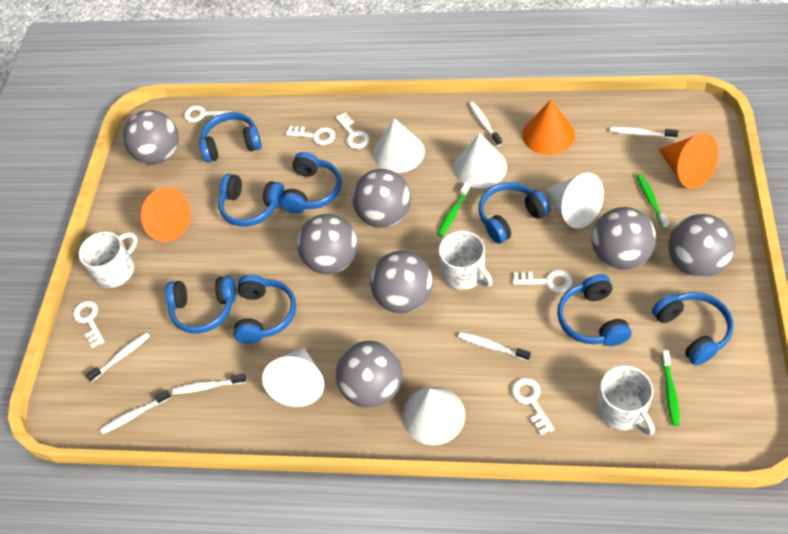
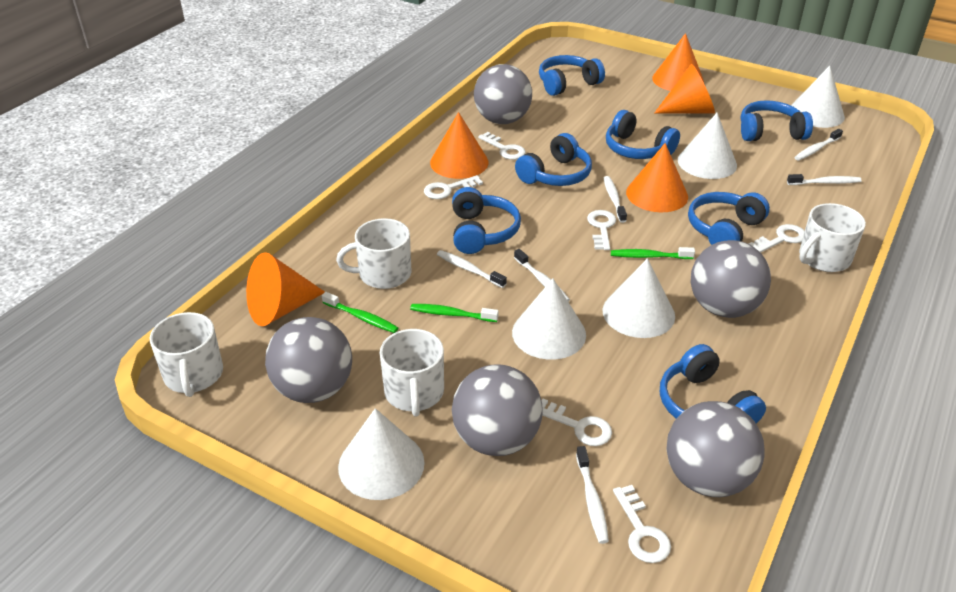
blue headphones: [165,276,236,334] [199,112,262,163] [218,174,285,227] [233,274,296,344] [280,152,342,214] [479,182,551,244] [557,274,632,346] [652,292,733,366] = 8 -> [452,187,521,254] [515,133,592,186] [539,55,605,96] [606,110,680,159] [660,344,766,423] [688,192,770,245] [741,100,813,141] = 7
grey ball: [123,110,179,165] [297,214,358,274] [336,341,402,408] [352,169,411,228] [370,251,433,313] [592,207,656,270] [668,214,735,278] = 7 -> [265,317,352,403] [452,364,543,456] [474,64,532,124] [666,401,765,497] [691,240,771,318] = 5
orange cone: [141,187,191,242] [522,100,575,155] [658,133,718,188] = 3 -> [246,252,325,326] [430,112,488,179] [626,143,688,212] [652,33,704,91] [654,64,715,114] = 5
white mug: [79,232,137,288] [439,231,493,290] [597,366,655,436] = 3 -> [150,312,223,397] [336,218,412,289] [380,329,444,416] [799,203,866,272] = 4

